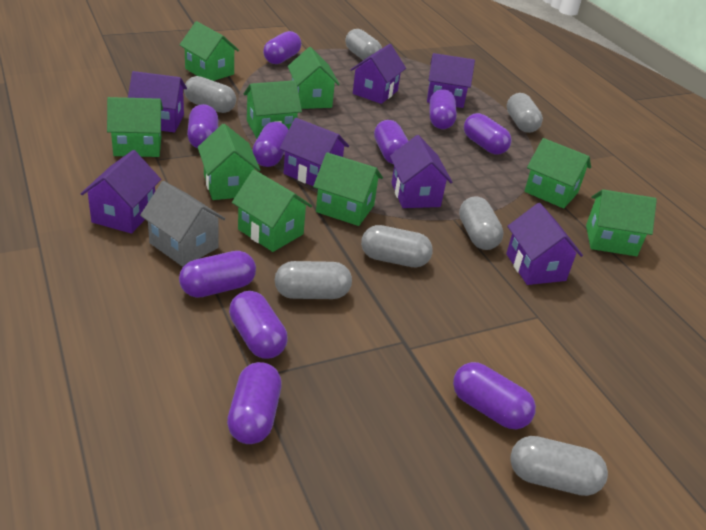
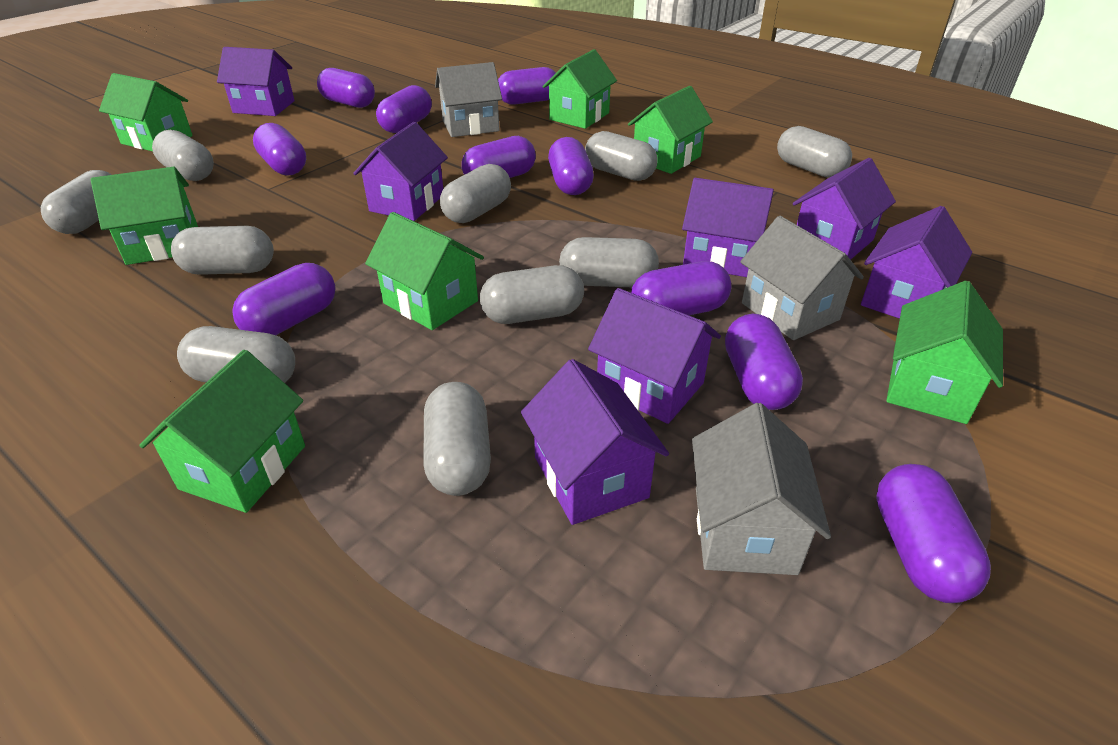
green house: [107,97,163,157] [179,21,239,81] [198,124,261,200] [232,170,312,252] [243,80,302,138] [288,47,340,109] [313,152,383,226] [524,138,591,208] [586,189,657,256] = 9 -> [91,167,198,265] [99,73,193,151] [139,350,305,513] [365,212,484,330] [543,49,617,129] [628,86,713,174] [886,281,1003,424] = 7
grey capsule: [184,76,236,113] [275,261,352,299] [346,29,382,60] [361,225,433,267] [459,196,503,250] [507,93,543,133] [510,436,608,496] = 7 -> [41,170,112,234] [152,130,214,181] [171,226,274,275] [177,326,295,383] [423,382,491,496] [440,164,511,223] [480,265,584,324] [559,237,659,287] [585,131,658,181] [777,126,852,178] = 10
grey house: [140,181,225,267] = 1 -> [435,62,502,137] [692,403,831,575] [740,216,864,340] = 3

